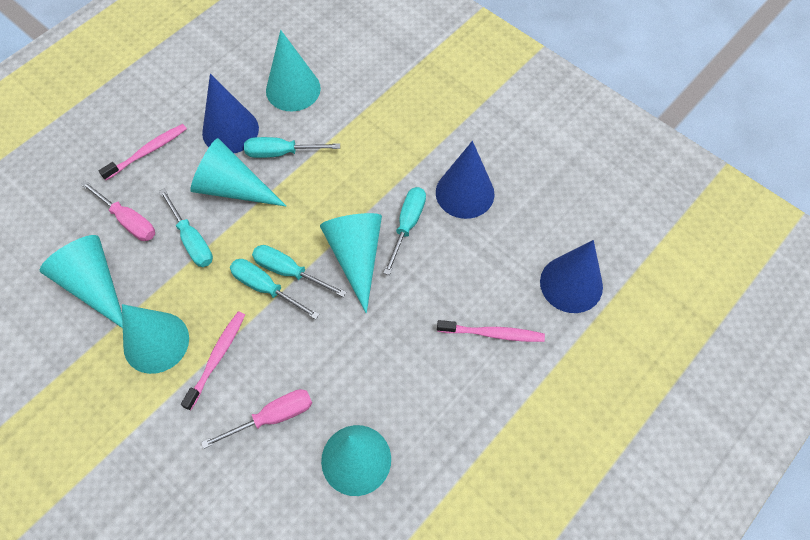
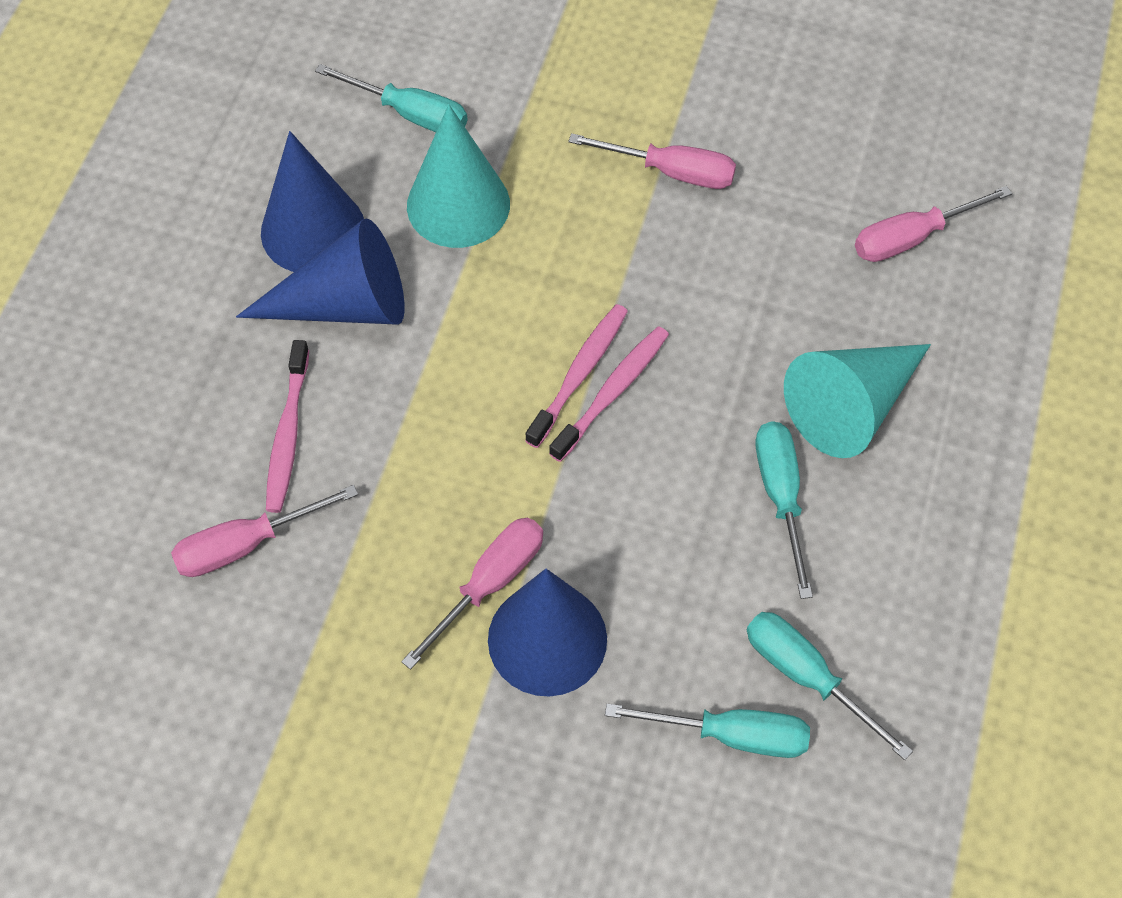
pink screwdriver: [81,181,155,241] [201,389,312,449] = 2 -> [171,485,358,577] [401,518,543,670] [568,133,736,189] [855,186,1012,262] = 4
turquoise cone: [40,235,123,328] [122,304,189,374] [190,138,286,206] [266,30,321,112] [320,213,382,313] [321,425,391,496] = 6 -> [407,104,510,248] [784,344,931,458] = 2
turquoise screwdriver: [159,188,213,267] [230,259,319,320] [244,137,340,158] [252,245,346,297] [383,187,426,275] = 5 -> [315,64,468,132] [605,703,810,758] [747,612,913,760] [756,421,813,599] = 4

